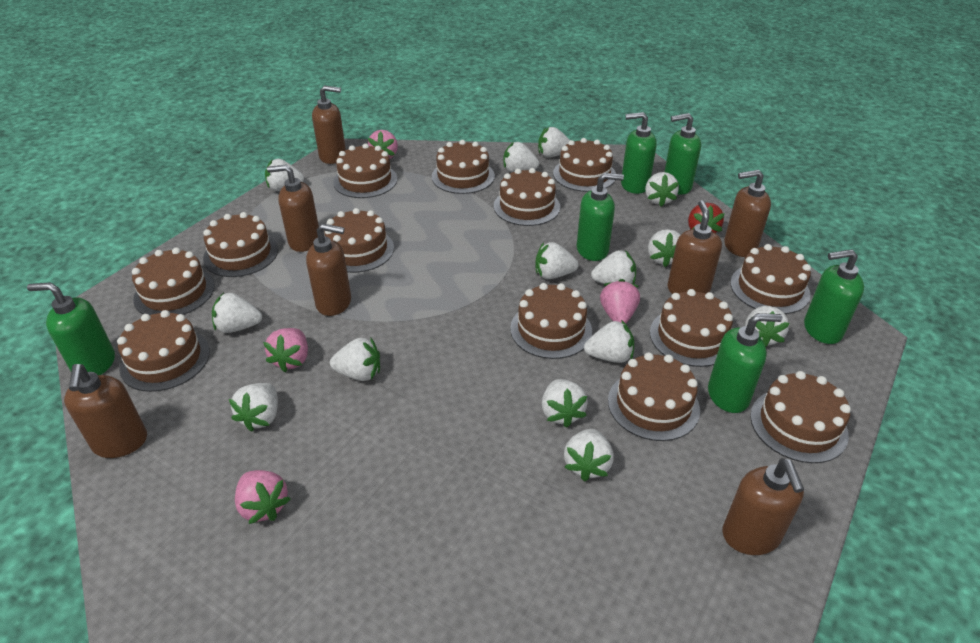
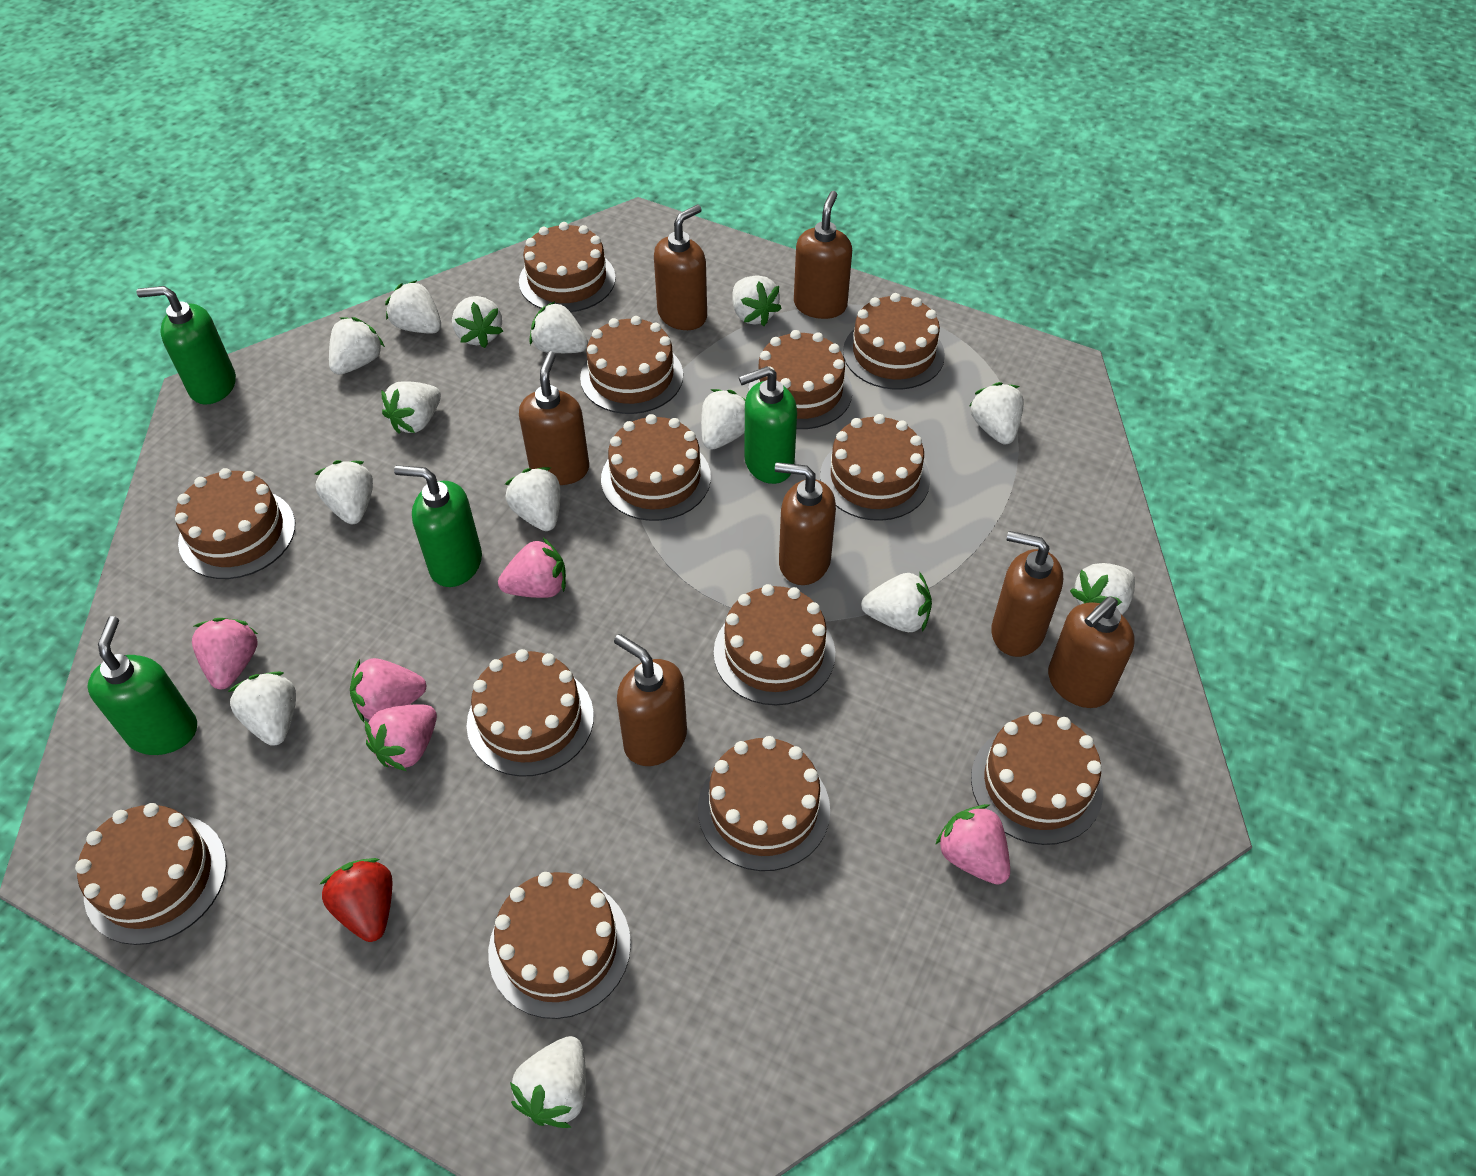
green soap dispenser: [27,283,115,375] [577,173,624,261] [621,112,657,194] [664,113,701,195] [708,313,782,413] [804,249,864,344] = 6 -> [87,616,197,755] [136,286,236,405] [394,465,482,587] [739,366,797,484] = 4
pink strawberry: [235,470,290,524] [263,328,308,372] [368,130,398,159] [600,279,640,323] = 4 -> [192,618,258,689] [350,658,427,722] [365,704,437,771] [498,538,566,598] [935,804,1010,885] = 5

